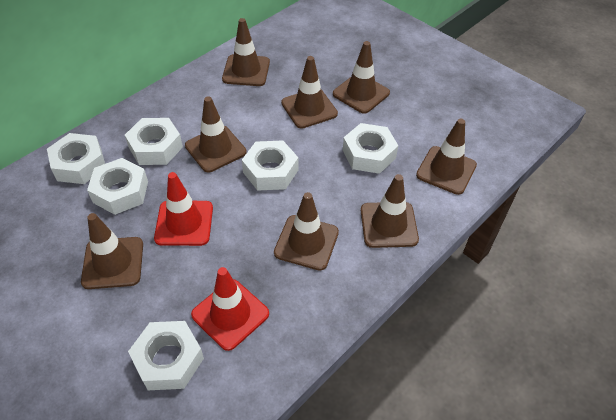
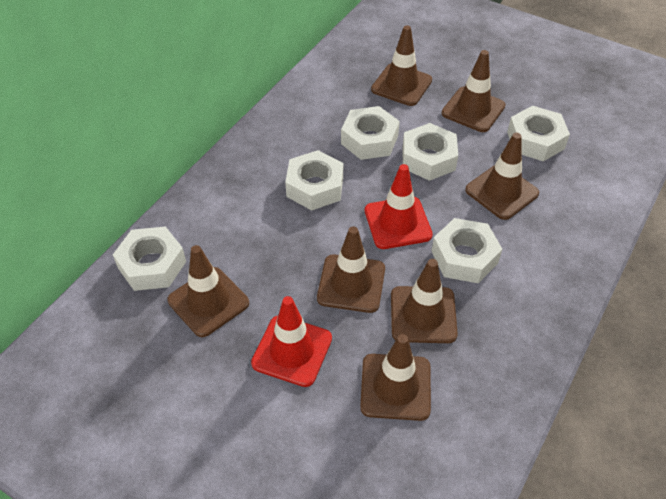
brown traffic cone: [81,213,143,289] [185,96,247,172] [222,18,270,86] [274,192,339,271] [281,56,338,129] [333,41,390,114] [361,174,419,248] [416,119,477,195] = 8 -> [167,245,249,337] [317,226,385,313] [360,334,431,421] [371,25,432,106] [391,259,458,343] [442,50,506,132] [465,133,539,220] = 7

